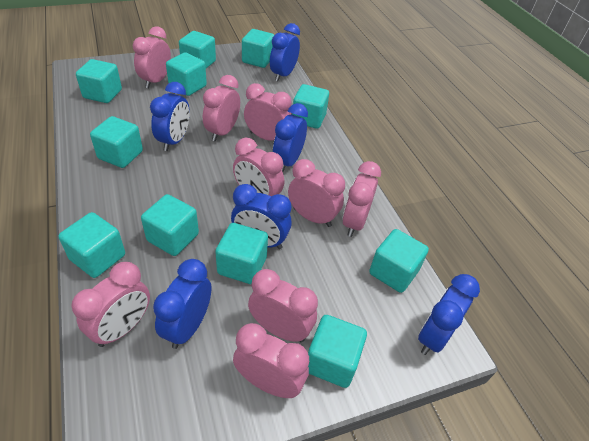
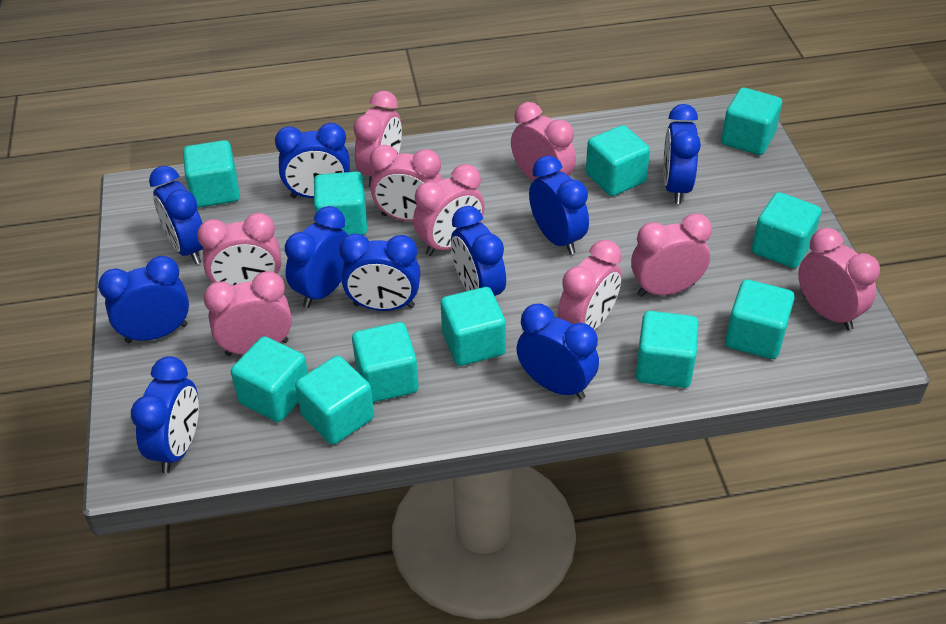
blue clock: [150,82,190,151] [153,259,211,349] [231,184,292,249] [270,23,300,81] [273,103,308,172] [418,274,480,355] = 6 -> [98,256,189,343] [131,356,199,473] [149,166,203,264] [275,123,350,198] [285,206,348,308] [339,233,421,311] [451,206,506,296] [517,304,599,400] [529,156,589,255] [663,104,701,204] = 10

